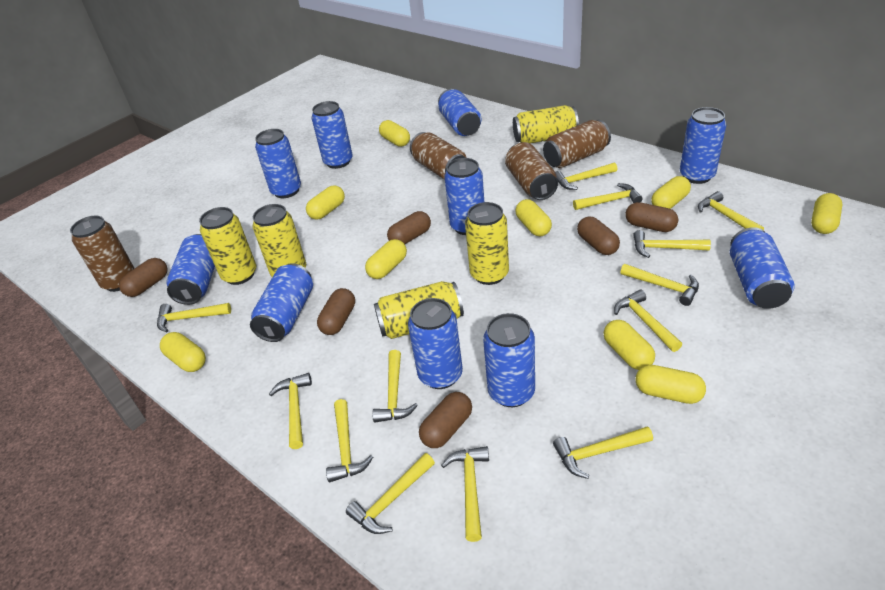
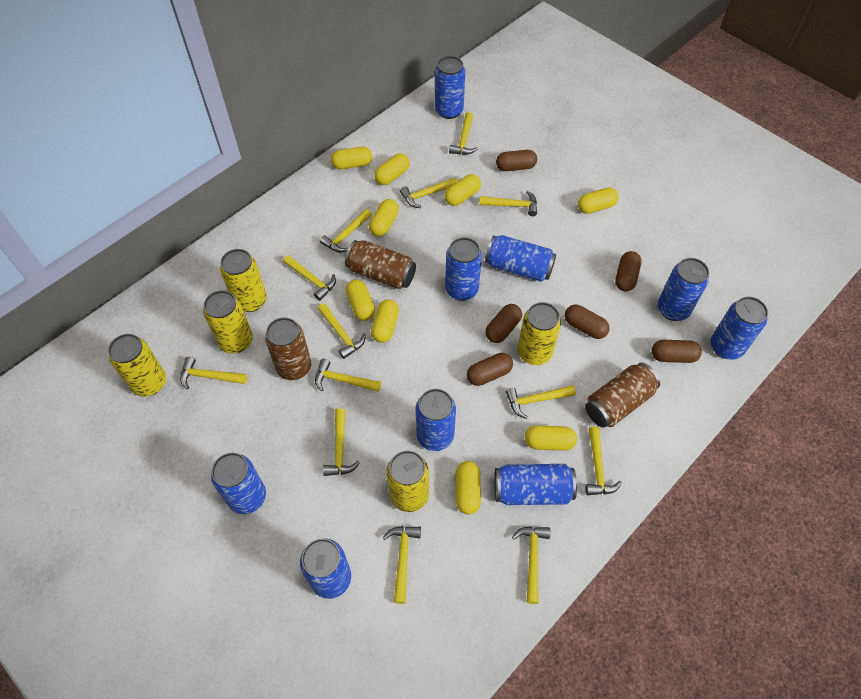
blue can: [166,234,215,305] [250,263,313,342] [255,129,301,198] [312,101,353,169] [408,298,463,389] [438,89,481,136] [444,158,484,235] [483,313,535,407] [680,107,726,184] [730,227,795,309] = 10 -> [211,453,266,514] [300,538,351,599] [416,389,456,451] [435,56,465,119] [445,237,482,301] [485,235,556,282] [494,464,577,505] [658,258,709,321] [711,297,768,359] = 9
brown can: [70,216,135,292] [410,132,467,180] [505,142,558,200] [543,120,611,168] = 4 -> [265,317,311,380] [345,240,416,289] [585,363,660,428] = 3

